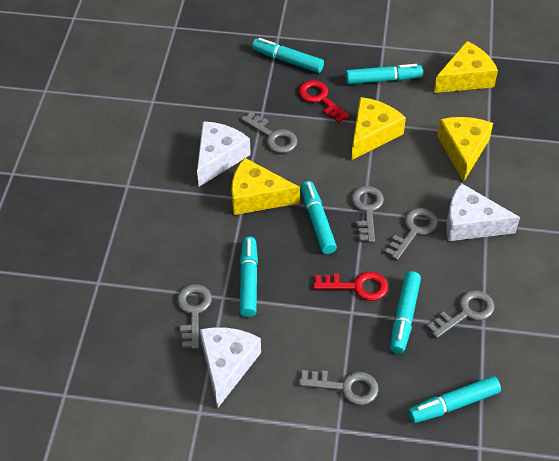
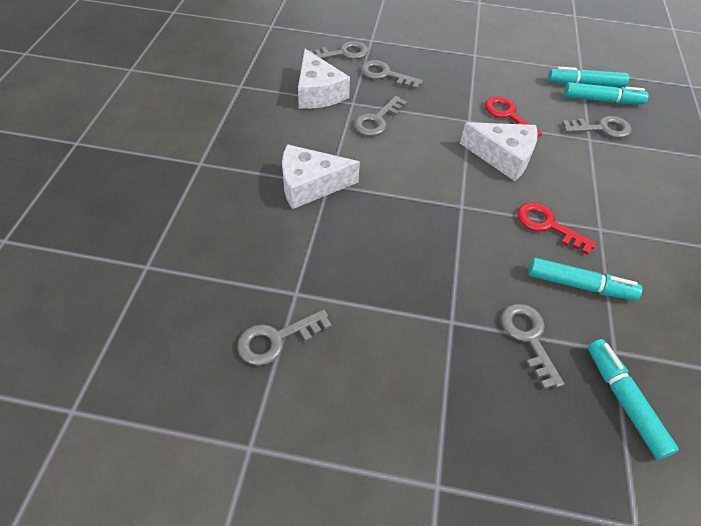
turquoise marker: [240,237,258,317] [252,38,324,73] [301,181,337,254] [345,64,423,84] [390,271,421,354] [408,376,501,423] = 6 -> [528,258,642,300] [548,67,629,87] [564,82,649,104] [588,339,679,460] = 4
yellow cheese: [231,158,300,215] [351,97,406,160] [434,41,498,93] [437,117,493,182] = 4 -> none = 0

